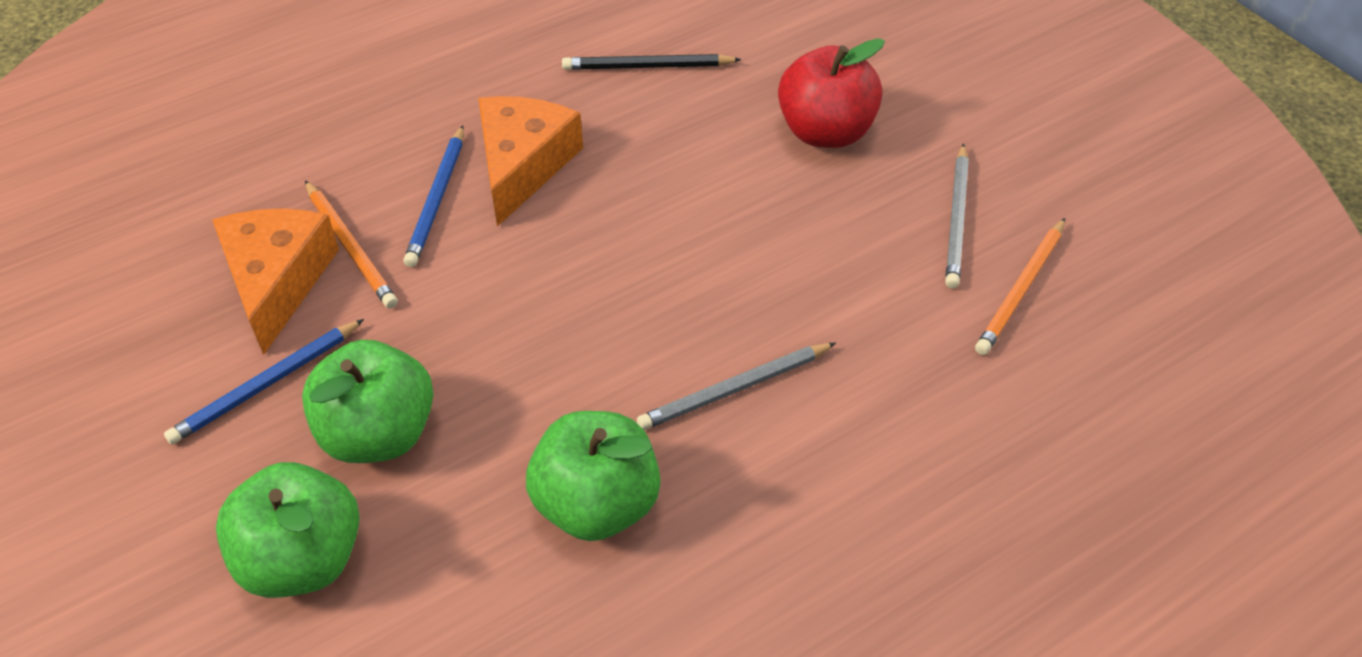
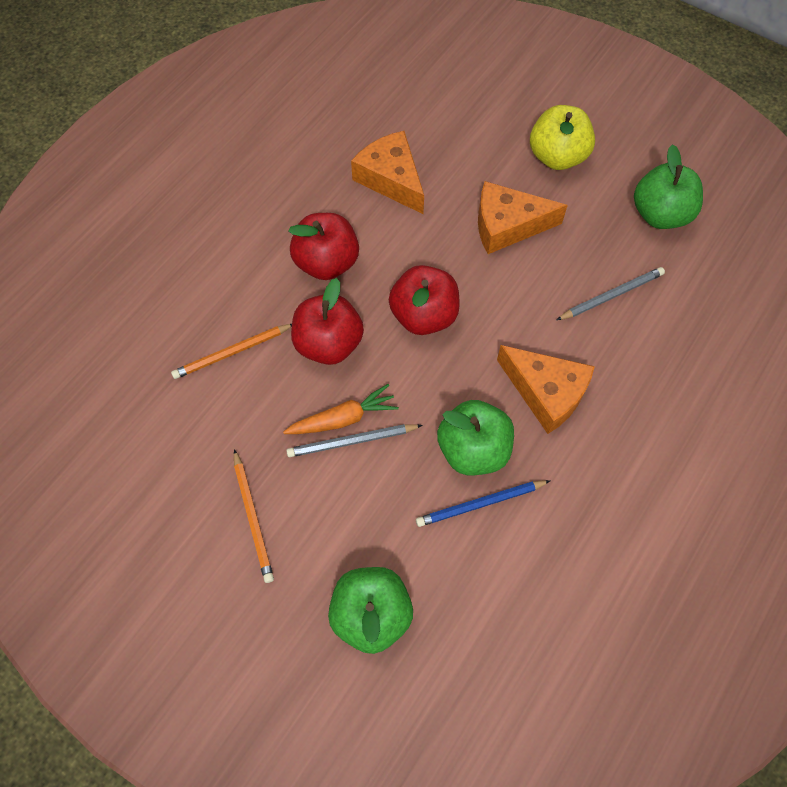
black pencil: [562,54,742,70] = 1 -> none = 0
blue pencil: [164,319,364,445] [403,125,464,267] = 2 -> [416,480,551,527] = 1
orange carrot: none = 0 -> [283,384,399,434] = 1
orange cheese: [212,209,339,355] [478,96,583,227] = 2 -> [351,131,424,214] [478,181,568,254] [497,345,595,434] = 3
red apple: [778,38,885,148] = 1 -> [288,213,359,280] [291,278,364,365] [389,265,460,335] = 3
yellow apple: none = 0 -> [530,105,595,170] = 1

